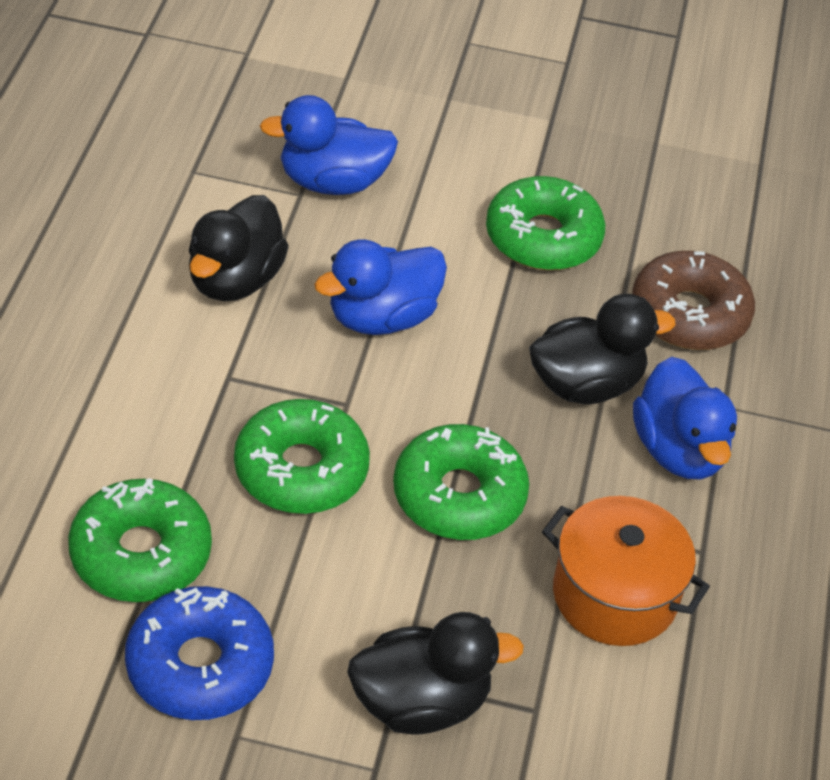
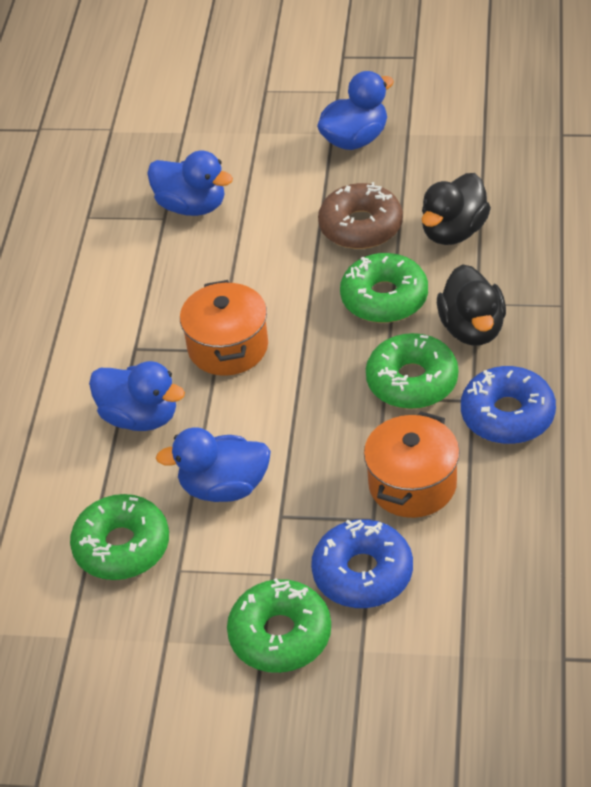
black duck: [189,195,289,301] [347,612,524,735] [529,294,675,404] = 3 -> [422,173,491,245] [437,264,506,345] = 2
blue donut: [125,586,274,720] = 1 -> [311,519,413,608] [461,366,556,444] = 2
blue duck: [260,95,398,195] [314,239,447,335] [633,357,737,480] = 3 -> [89,361,185,431] [147,150,233,216] [156,427,271,502] [317,71,394,150] = 4
orange pot: [542,496,710,646] = 1 -> [180,280,268,376] [364,411,460,518] = 2

